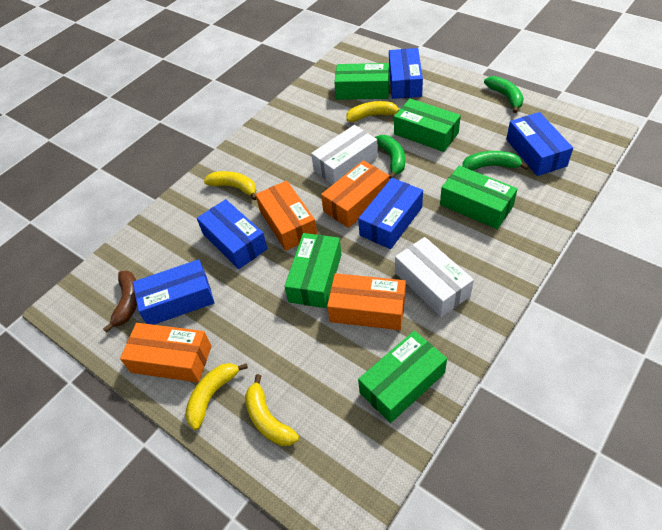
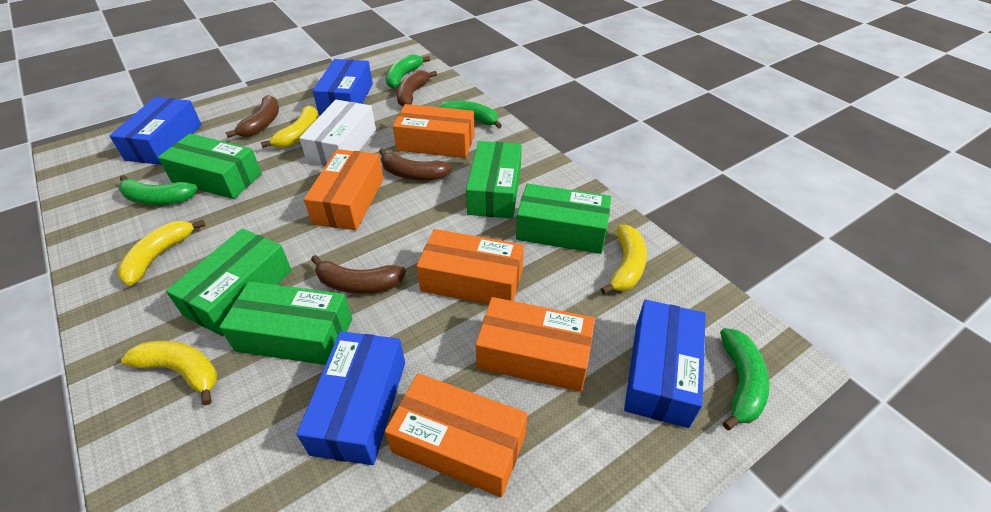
blue box: [133,259,215,325] [197,199,268,269] [358,178,423,249] [389,48,423,99] [506,112,573,176] = 5 -> [109,97,202,165] [296,331,405,465] [313,59,373,115] [624,300,706,428] = 4
brown banana: [103,270,137,333] = 1 -> [225,95,279,138] [311,255,406,294] [379,148,452,180] [396,70,437,107] = 4
green banana: [375,135,405,179] [462,151,529,171] [484,76,524,113] = 3 -> [119,175,198,205] [386,54,430,89] [437,101,502,129] [720,328,770,430] = 4
orange box: [120,323,212,382] [255,181,317,251] [321,160,390,228] [327,273,406,330] = 4 -> [304,149,384,230] [385,373,527,497] [393,104,475,158] [416,229,524,305] [476,297,595,392] = 5
white box: [311,125,378,185] [395,237,474,317] = 2 -> [299,100,376,166] = 1

